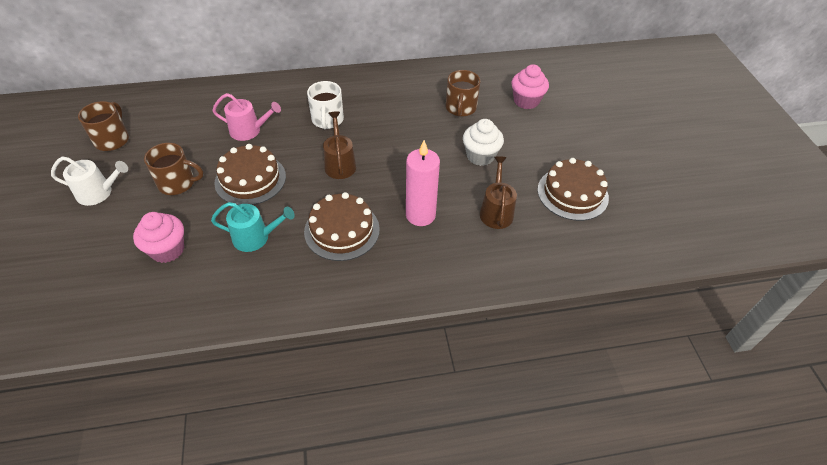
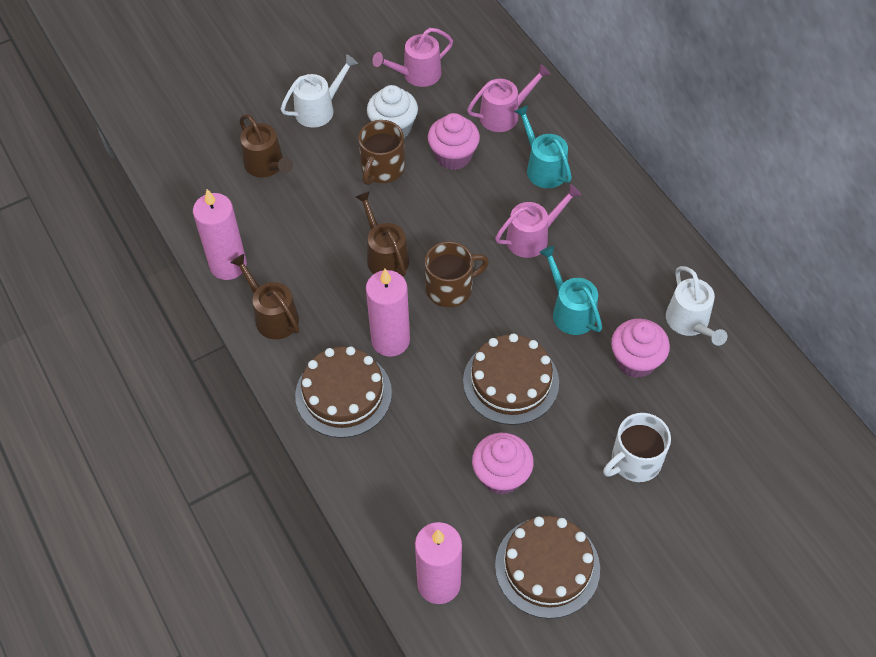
brown mug: [78,101,129,151] [144,143,203,195] [446,70,480,117] = 3 -> [358,120,405,185] [425,241,489,307] = 2
brown watering can: [323,112,356,179] [480,156,517,229] = 2 -> [230,254,299,339] [239,114,293,178] [355,191,409,276] = 3
pink candle: [406,140,440,226] = 1 -> [193,189,247,280] [366,269,410,357] [415,522,462,604] = 3
pink cupcake: [133,212,184,263] [512,64,549,109] = 2 -> [428,113,480,170] [472,433,534,495] [611,318,670,378] = 3
pink watering can: [212,93,281,141] = 1 -> [372,28,453,87] [467,64,551,132] [495,184,581,258] = 3
turquoise watering can: [211,202,295,252] = 1 -> [514,105,572,188] [539,246,602,335] = 2
white watering can: [51,156,128,206] = 1 -> [281,54,358,128] [666,266,727,346] = 2

